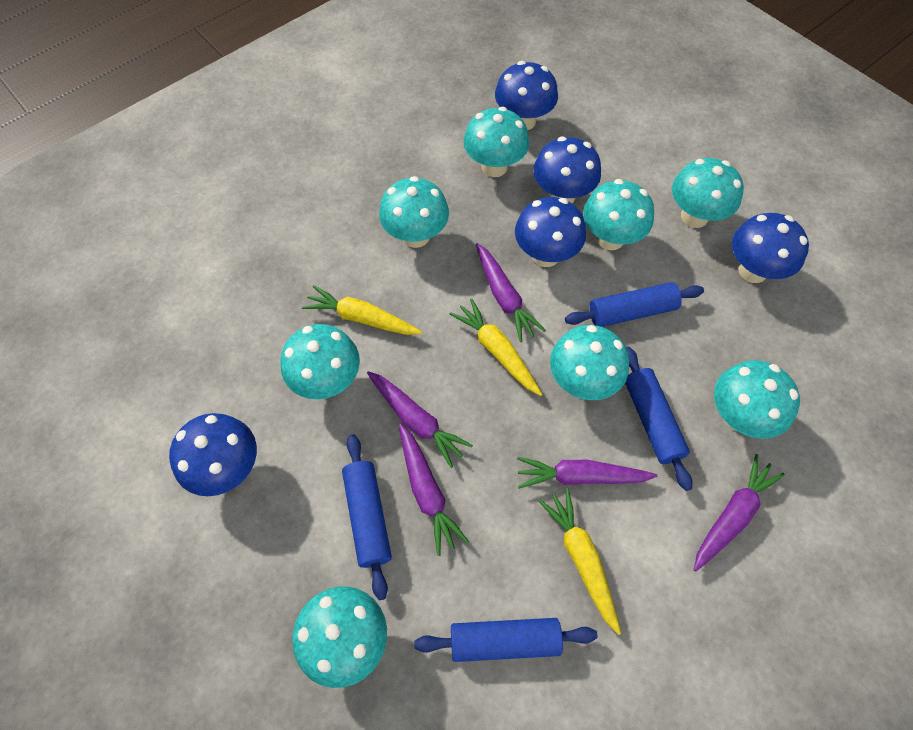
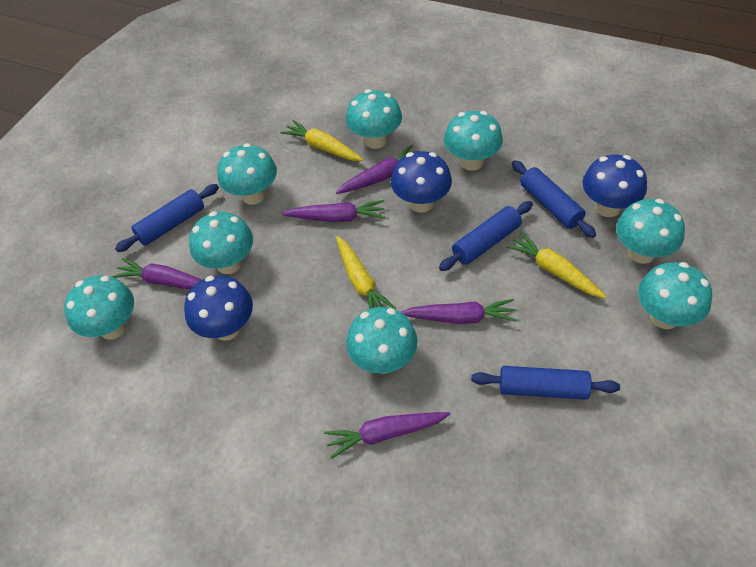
blue mushroom: [169,413,257,496] [495,61,558,130] [515,197,586,267] [533,136,601,203] [732,213,809,283] = 5 -> [184,276,253,341] [391,151,452,213] [583,155,647,217] = 3

